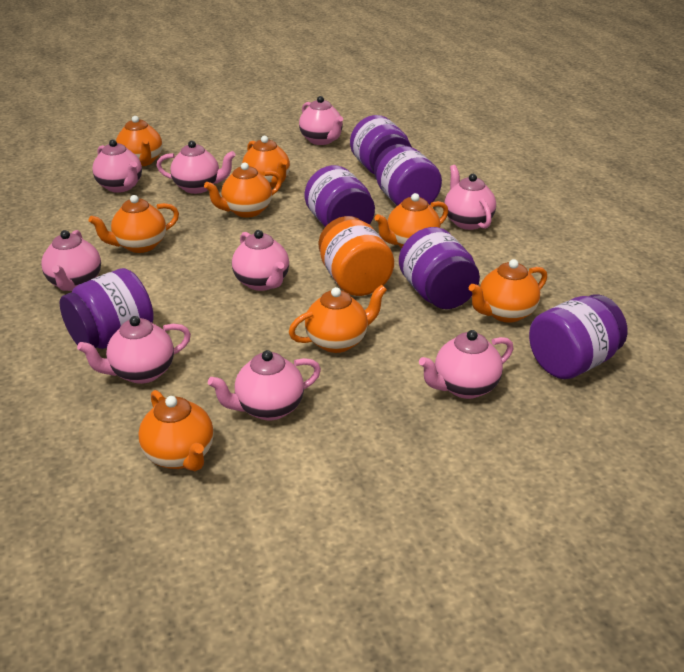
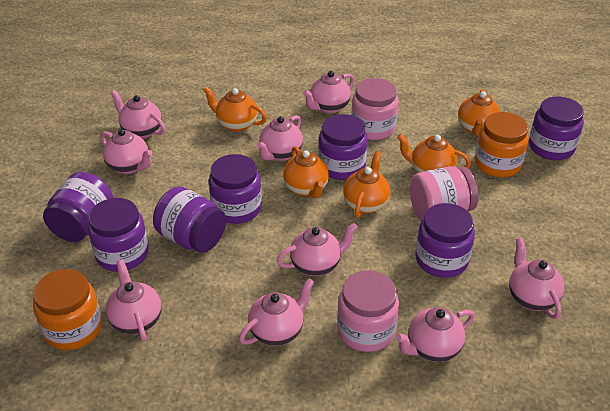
orange jar: [319,216,394,296] = 1 -> [33,269,102,350] [475,112,529,177] = 2
orange teapot: [89,195,179,253] [116,116,162,166] [138,390,214,471] [204,162,282,218] [242,136,290,188] [289,285,387,353] [374,193,448,248] [469,259,547,323] = 8 -> [203,86,267,132] [283,146,329,198] [343,151,390,218] [397,134,471,173] [458,89,500,136] = 5
pink jar: none = 0 -> [337,271,399,352] [351,78,398,140] [410,166,478,221] = 3
purple jar: [59,268,154,349] [304,165,375,227] [350,115,412,174] [374,144,442,206] [399,227,480,309] [529,294,628,379] = 6 -> [43,172,114,242] [88,198,149,272] [153,186,226,253] [209,154,262,224] [318,114,368,180] [415,203,475,278] [529,96,584,160] = 7

